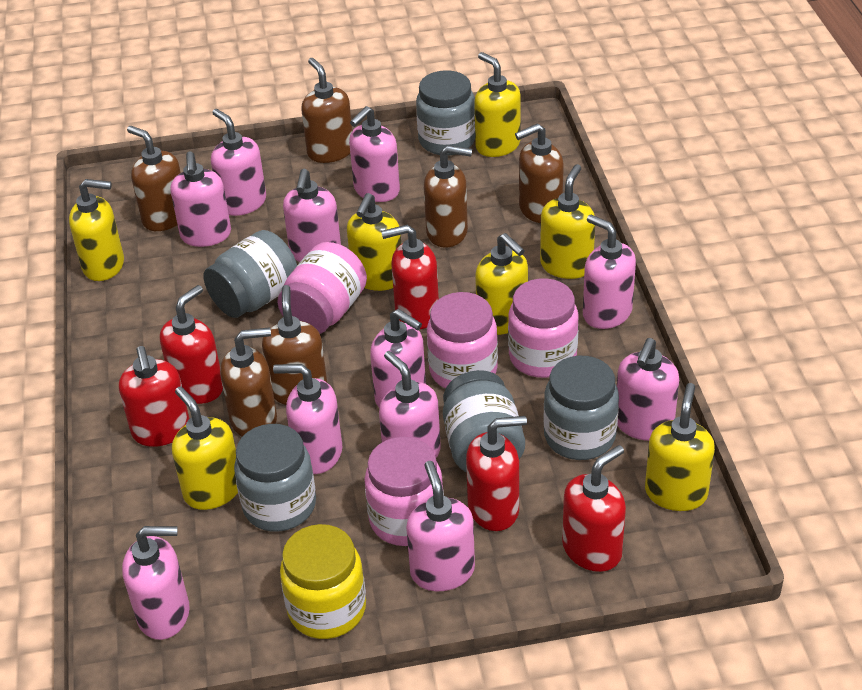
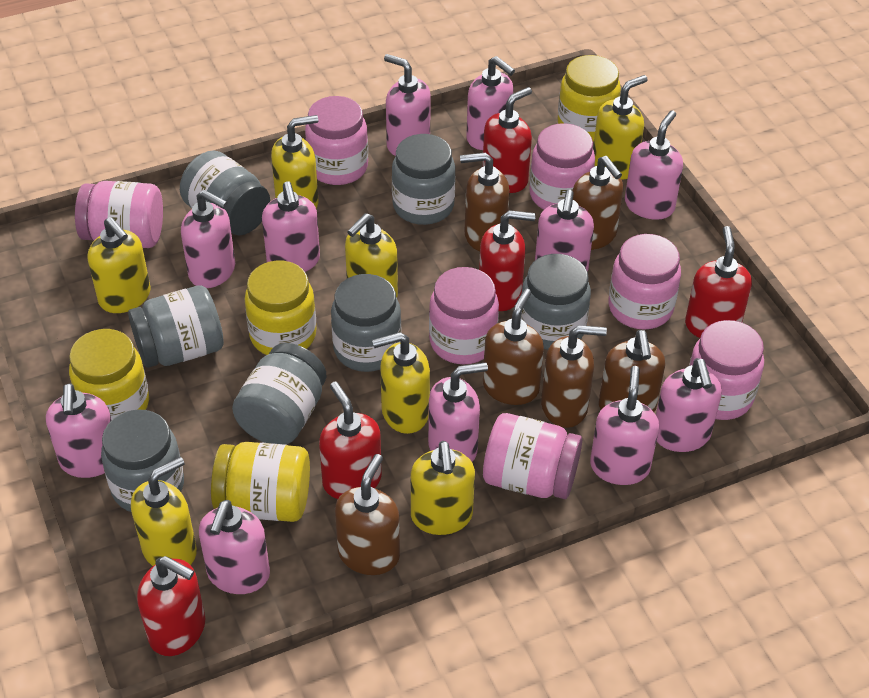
grey jar: [203,230,297,318] [234,424,316,532] [416,70,475,155] [443,370,525,472] [544,356,619,460] = 5 -> [101,410,184,512] [128,285,224,368] [180,151,270,235] [232,343,326,445] [331,274,401,372] [392,134,456,225] [521,254,591,350] = 7
pink jar: [277,242,367,334] [364,437,444,546] [427,292,498,389] [508,279,578,378] = 4 -> [75,181,163,248] [305,96,368,185] [429,267,499,364] [483,413,582,499] [529,123,595,210] [608,234,681,330] [689,320,764,420] = 7
yellow jar: [280,524,366,639] = 1 -> [69,329,149,420] [211,442,310,522] [245,261,316,355] [558,55,621,142] = 4

